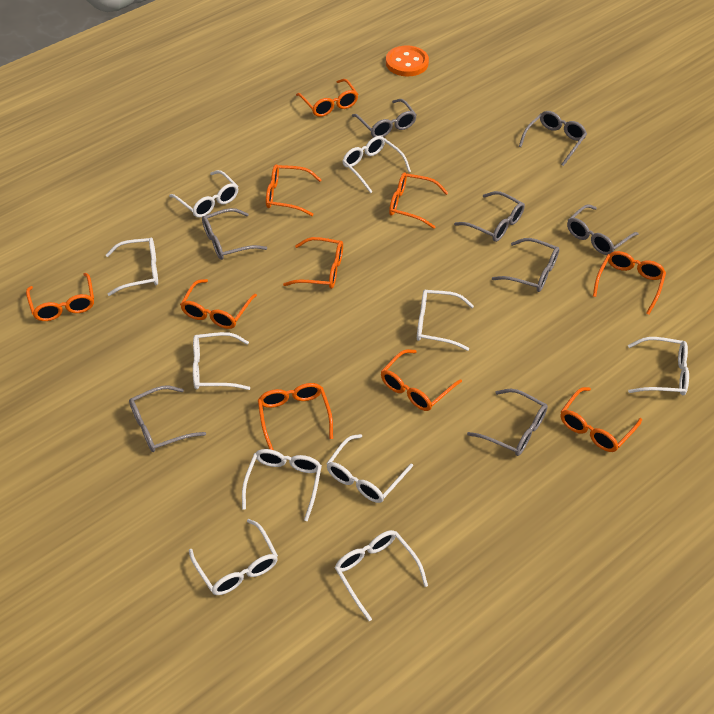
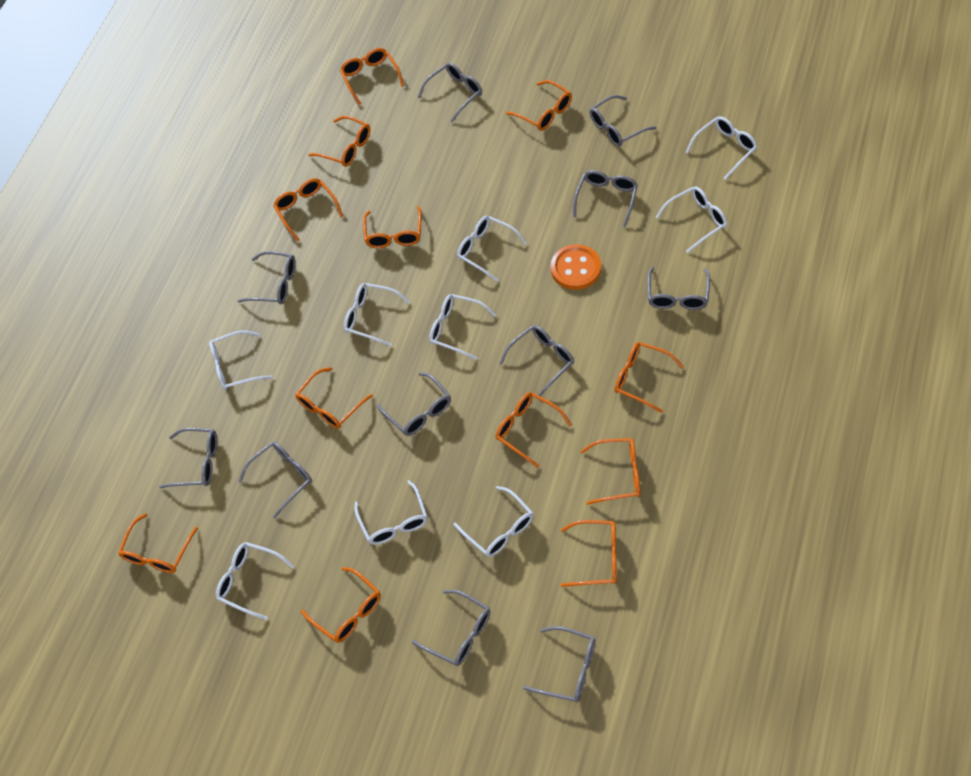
grey glasses: [129,385,206,452] [202,208,267,260] [352,99,417,137] [454,191,525,242] [467,389,548,456] [492,238,559,292] [519,111,587,166] [567,204,639,255] = 8 -> [159,428,217,488] [237,251,296,304] [238,441,312,518] [377,372,451,436] [412,590,490,666] [418,63,482,122] [499,325,574,396] [523,626,595,702] [573,170,638,227] [590,95,657,147] [647,267,710,310] = 11
orange glasses: [26,273,94,321] [180,279,257,329] [258,383,333,450] [266,164,321,216] [283,237,343,289] [296,79,358,117] [381,349,462,411] [389,173,448,229] [560,387,642,452] [593,251,666,315] = 10 -> [118,513,198,573] [273,178,343,242] [295,367,373,429] [301,567,381,643] [308,116,370,167] [340,48,404,105] [363,206,422,248] [495,392,572,468] [506,80,572,131] [561,520,617,587] [580,438,640,505] [615,342,684,413] = 12
white glasses: [106,238,158,296] [169,170,238,218] [189,519,278,595] [193,332,250,390] [242,449,322,521] [326,434,413,503] [335,530,428,621] [342,136,411,193] [417,289,474,351] [628,337,689,395] = 10 -> [209,330,273,390] [216,542,294,620] [344,283,410,347] [354,480,428,545] [429,294,496,360] [454,486,533,557] [457,216,527,282] [655,186,727,253] [686,116,757,180] = 9

